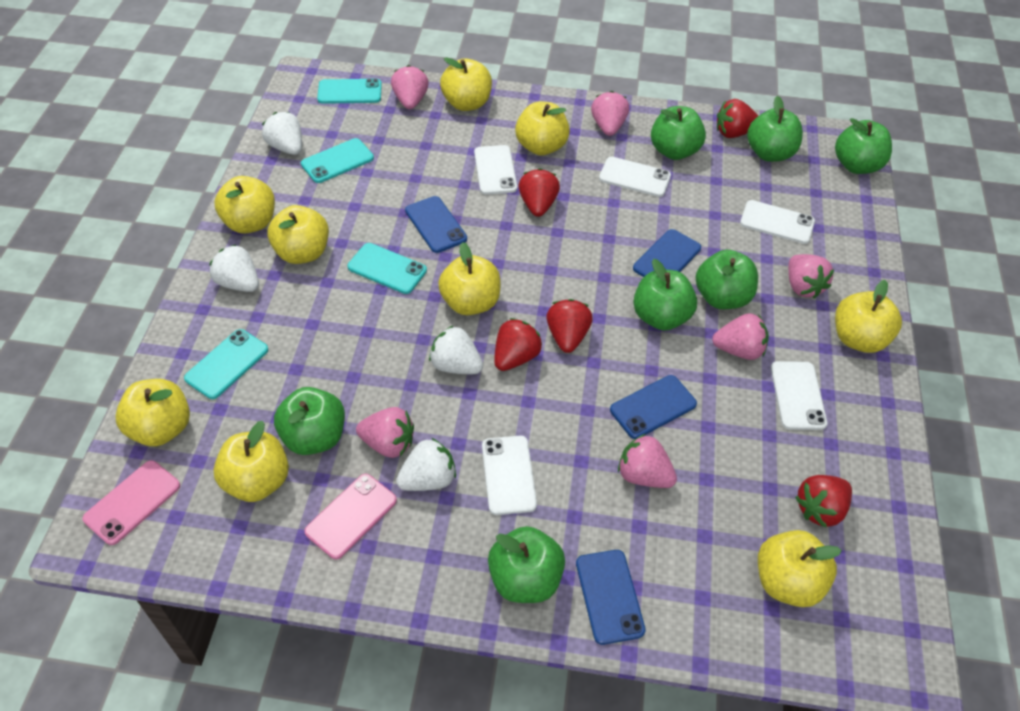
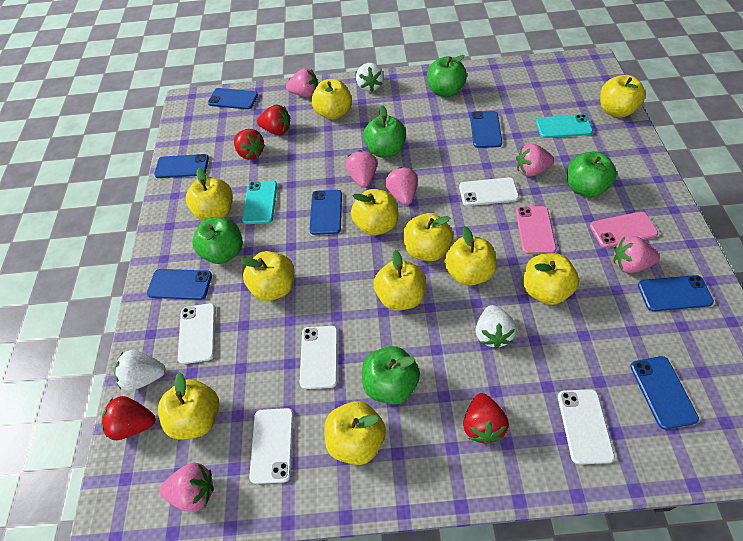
blue phone: [405,196,467,253] [576,550,646,645] [610,375,697,439] [633,229,701,277] = 4 -> [147,269,212,300] [154,154,209,178] [208,88,258,110] [309,190,342,235] [470,111,502,148] [630,356,699,430] [638,275,714,312] = 7
green apple: [274,387,345,455] [488,526,565,603] [633,259,697,330] [651,106,706,160] [696,250,758,309] [747,96,803,162] [835,118,892,174] = 7 -> [193,217,243,264] [362,346,420,405] [363,105,406,158] [427,55,467,97] [567,151,617,197] = 5
red strawberry: [494,318,542,371] [519,168,560,217] [546,299,593,353] [717,99,758,138] [795,475,852,528] = 5 -> [101,396,156,440] [234,129,265,160] [257,104,290,135] [463,393,509,445] = 4
turquoise phone: [184,329,268,399] [301,138,374,183] [317,78,382,104] [347,243,427,294] = 4 -> [242,181,277,224] [536,114,593,138] = 2
white strawberry: [209,244,259,292] [262,112,302,155] [396,438,456,491] [429,325,483,374] = 4 -> [114,350,166,391] [356,63,384,92] [476,305,517,349] = 3
yellow apple: [115,379,190,446] [213,421,289,502] [214,176,275,234] [267,205,329,264] [438,242,501,315] [440,57,492,111] [515,101,570,156] [758,530,842,607] [835,280,902,353] = 9 -> [158,372,220,439] [186,168,233,221] [241,251,294,301] [311,79,352,120] [325,401,386,465] [351,189,398,236] [373,250,426,311] [403,213,453,261] [444,226,497,286] [523,253,579,305] [600,75,646,118] = 11

